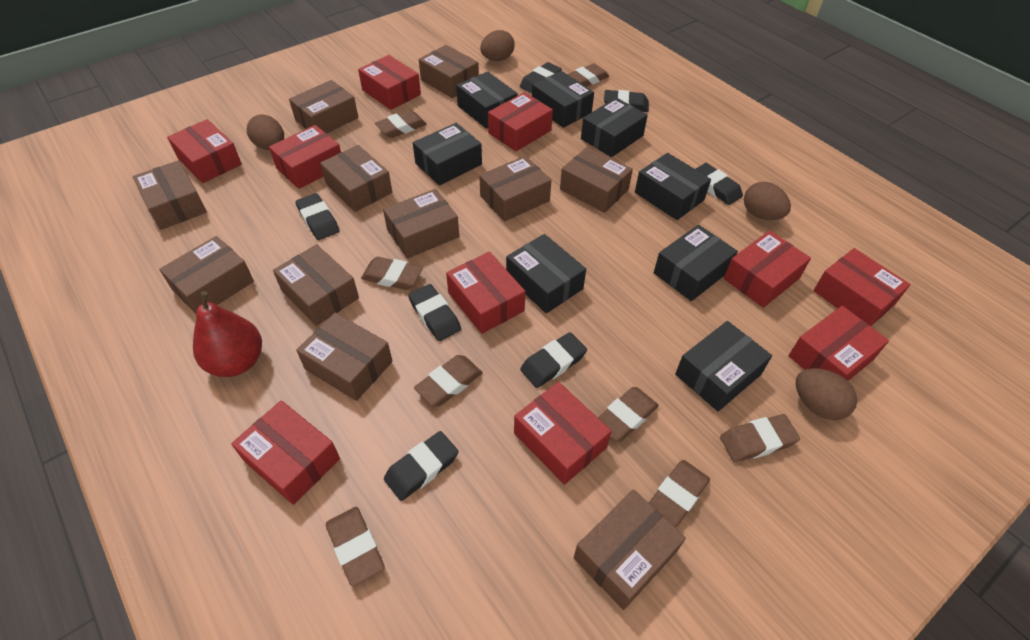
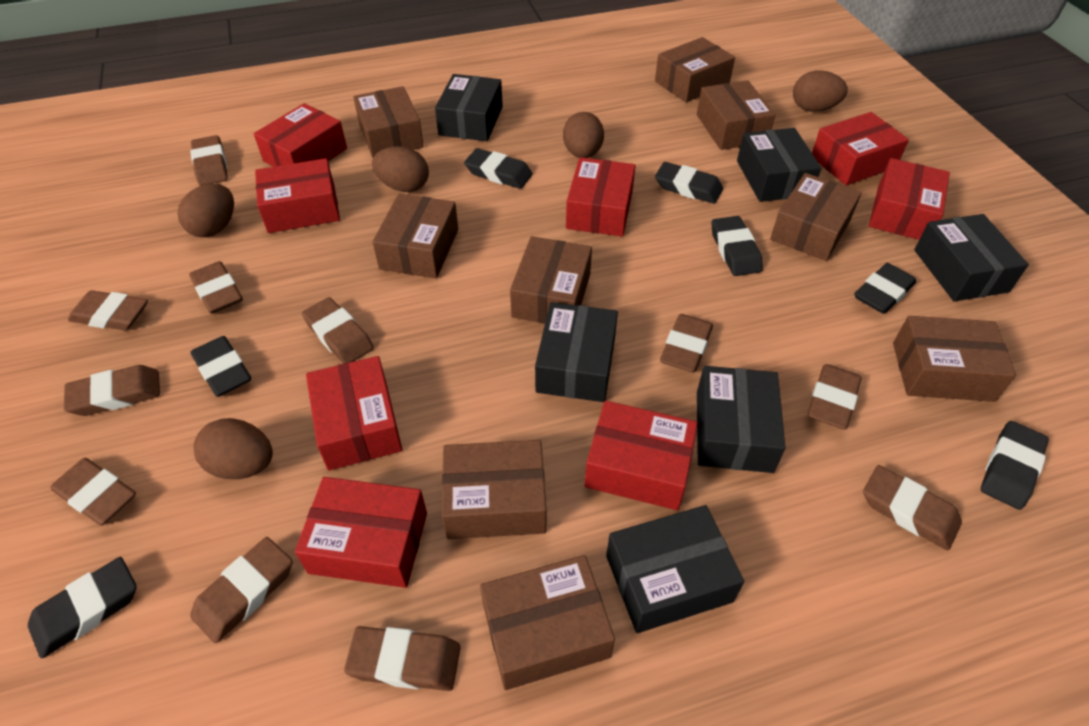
black box: [413,123,482,185] [456,72,518,129] [506,234,586,313] [532,71,594,128] [581,98,648,157] [635,153,711,220] [654,225,738,301] [675,321,772,411] = 8 -> [435,74,503,141] [535,302,618,402] [606,505,744,633] [697,366,785,473] [737,128,822,202] [914,214,1029,302] = 6
brown box: [133,160,207,230] [159,236,254,314] [273,244,359,326] [289,80,358,133] [296,313,393,401] [320,145,392,212] [383,189,459,259] [419,45,479,98] [479,156,551,222] [560,147,633,213] [574,490,686,610] = 11 -> [353,86,424,158] [373,194,458,278] [442,440,546,539] [480,555,615,690] [510,236,592,324] [655,37,735,102] [697,81,775,150] [770,173,862,261] [893,316,1016,402] = 9
brown egg: [247,115,284,150] [480,30,515,61] [744,182,791,220] [796,368,857,420] = 4 -> [178,184,234,237] [194,418,273,479] [372,146,429,192] [563,112,604,158] [793,71,848,112] = 5
brown eraser: [326,507,385,587] [361,257,423,290] [375,110,427,138] [414,355,483,406] [567,63,609,87] [598,387,659,441] [649,460,710,528] [720,414,800,462] = 8 -> [51,458,136,525] [64,365,160,416] [68,290,148,331] [189,261,243,314] [190,135,228,186] [190,537,293,643] [302,297,374,363] [344,626,461,691] [660,314,713,372] [807,364,862,429] [863,465,962,551] = 11
red box: [167,119,242,183] [231,400,340,505] [269,125,341,189] [358,55,421,110] [446,252,525,334] [488,92,553,151] [514,382,612,485] [723,231,811,308] [788,306,889,381] [813,248,910,326] = 10 -> [254,103,347,167] [255,158,340,233] [295,477,427,588] [306,356,402,471] [566,157,636,237] [585,401,698,510] [812,112,909,185] [869,158,950,240] = 8
red pear: [193,291,262,377] = 1 -> none = 0

